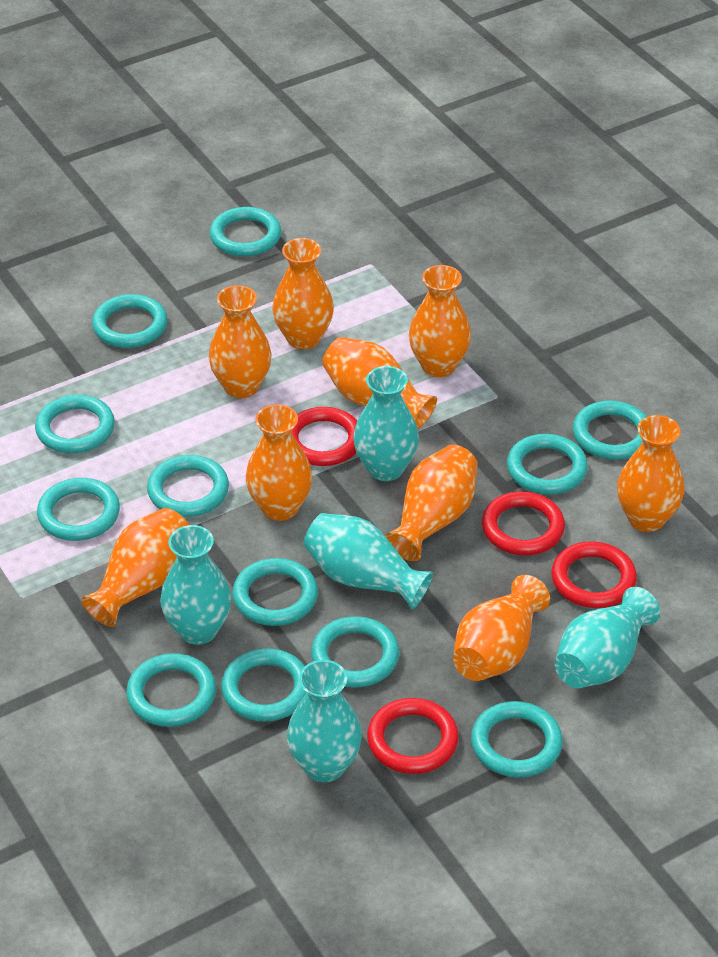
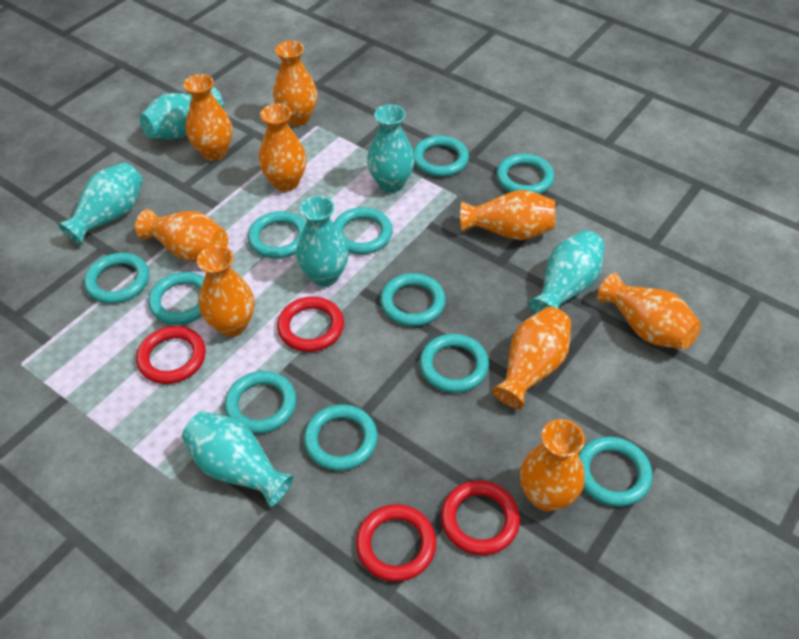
turquoise ring: [35,395,115,453] [37,478,120,541] [92,294,168,348] [126,653,216,727] [147,455,229,517] [209,207,281,256] [221,648,307,722] [232,558,318,626] [311,616,399,688] [471,701,563,778] [507,434,588,495] [573,400,647,460] = 12 -> [84,253,149,304] [148,272,205,325] [224,371,296,434] [248,211,306,259] [304,404,378,471] [334,207,393,254] [380,273,446,326] [413,135,469,177] [419,334,489,393] [496,154,554,194] [578,437,653,507] = 11
turquoise vase: [160,525,231,645] [287,660,362,782] [303,513,433,609] [353,366,419,481] [555,587,660,688] = 5 -> [57,162,143,245] [139,87,224,139] [182,411,294,507] [296,196,349,287] [367,105,415,193] [529,230,605,314] = 6

